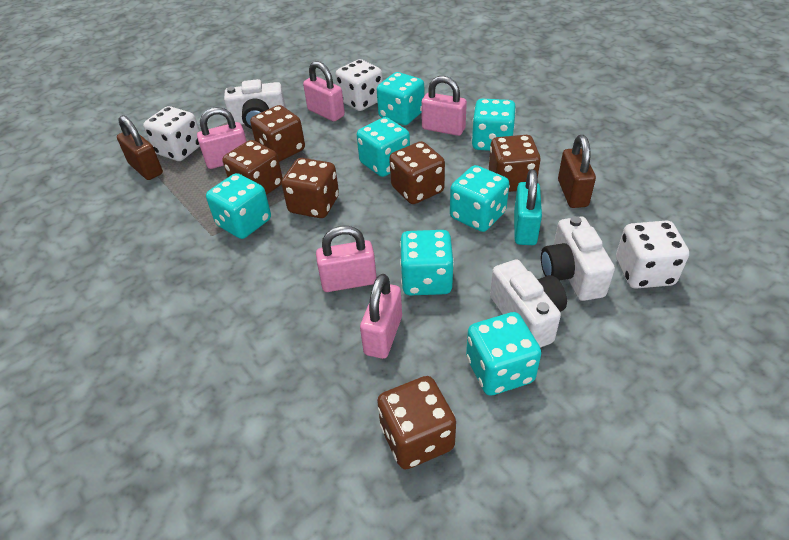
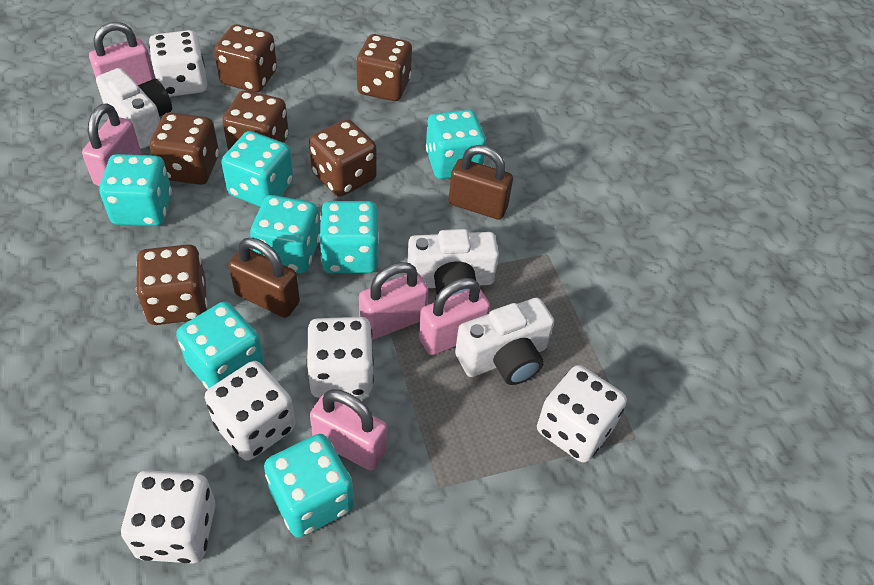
turquoise padlock: [514,169,542,245] = 1 -> none = 0
white dice: [143,106,200,161] [336,59,383,111] [616,221,689,289] = 3 -> [121,470,216,563] [149,30,207,97] [205,361,295,461] [306,317,374,398] [537,365,627,463] = 5

